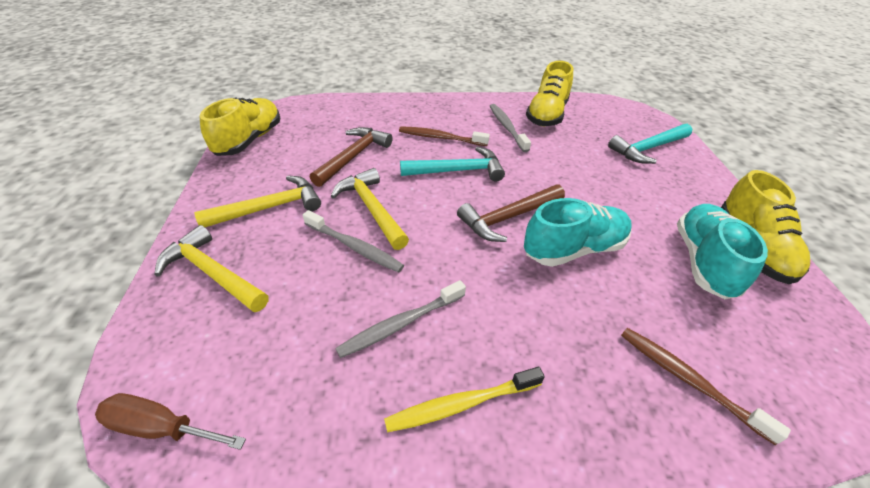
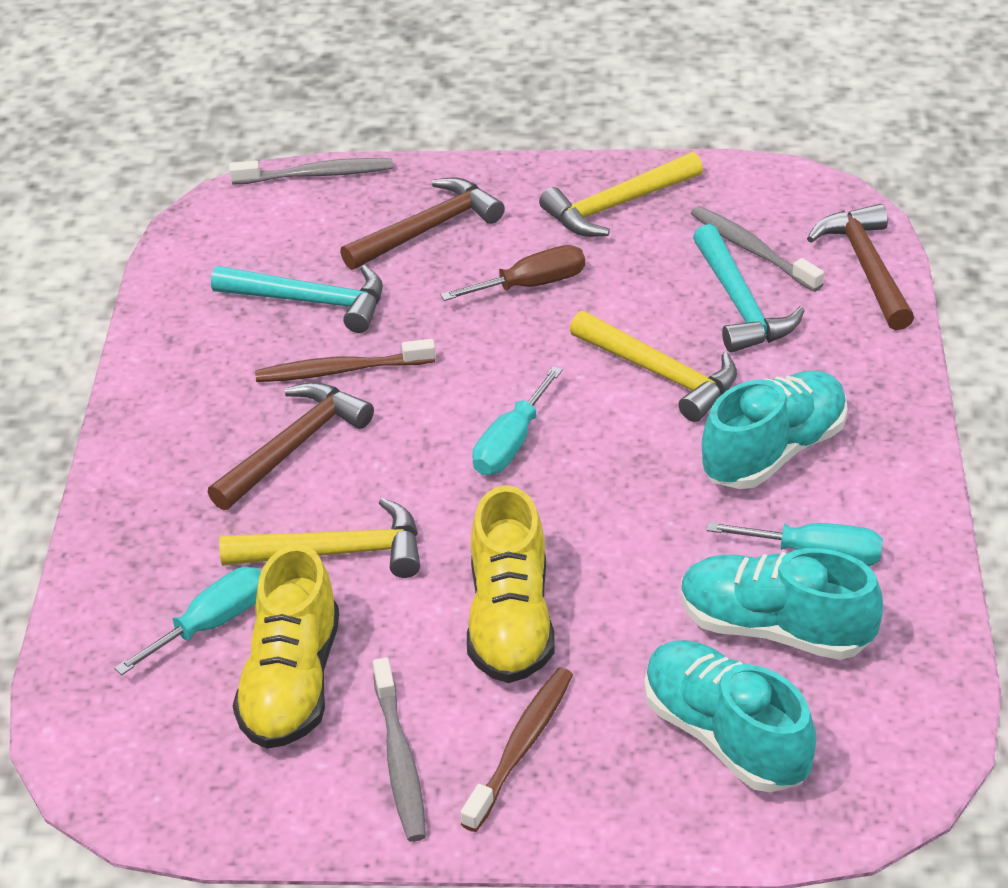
brown hammer: [310,127,393,187] [457,184,565,242] = 2 -> [208,382,374,510] [340,177,505,270] [807,204,914,330] = 3
turquoise screwdriver: none = 0 -> [114,567,261,675] [472,366,563,475] [707,522,883,566] = 3
turquoise shoe: [524,198,632,267] [677,204,768,299] = 2 -> [644,640,816,792] [681,548,883,660] [701,371,847,489] = 3
yellow shoe: [200,98,280,156] [526,61,573,126] [721,170,810,284] = 3 -> [233,544,339,749] [467,485,555,683] = 2
yellow toothbrush: [384,367,545,432] = 1 -> none = 0

